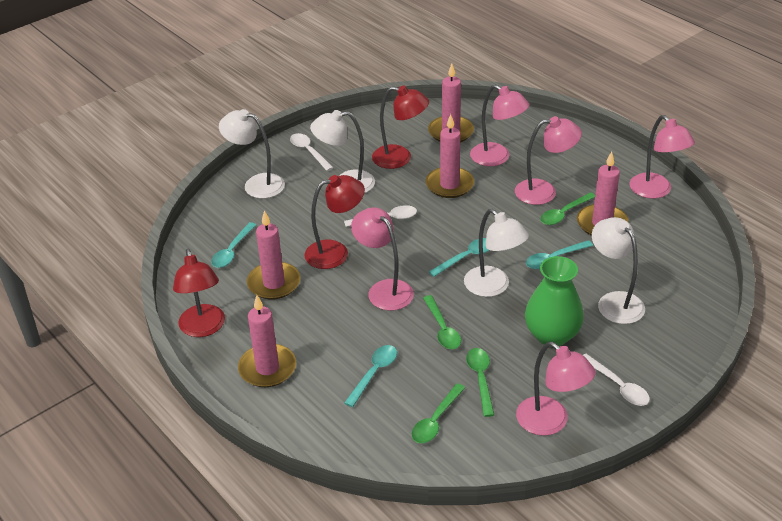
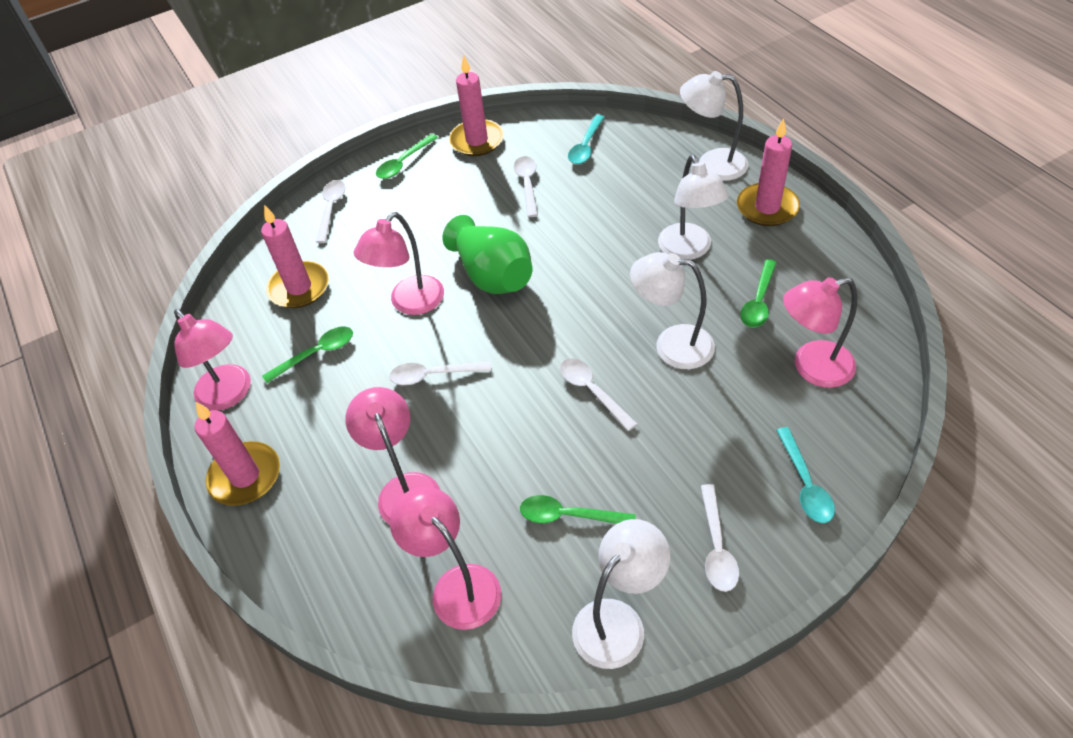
pink candle: [238,295,296,387] [247,210,300,300] [426,114,474,198] [428,63,474,142] [577,152,629,236] = 5 -> [194,402,280,506] [261,205,329,308] [449,55,504,156] [737,118,800,226] = 4
red lamp: [173,249,225,337] [304,175,365,269] [372,86,429,169] = 3 -> none = 0
turquoise spoon: [211,222,256,268] [344,345,397,407] [429,238,489,277] [526,240,593,269] = 4 -> [568,115,604,164] [776,427,835,523] = 2
white spoon: [290,133,333,171] [344,205,417,227] [583,354,650,406] = 3 -> [316,180,345,243] [389,361,491,385] [514,156,538,217] [560,358,637,431] [700,484,739,592] = 5

